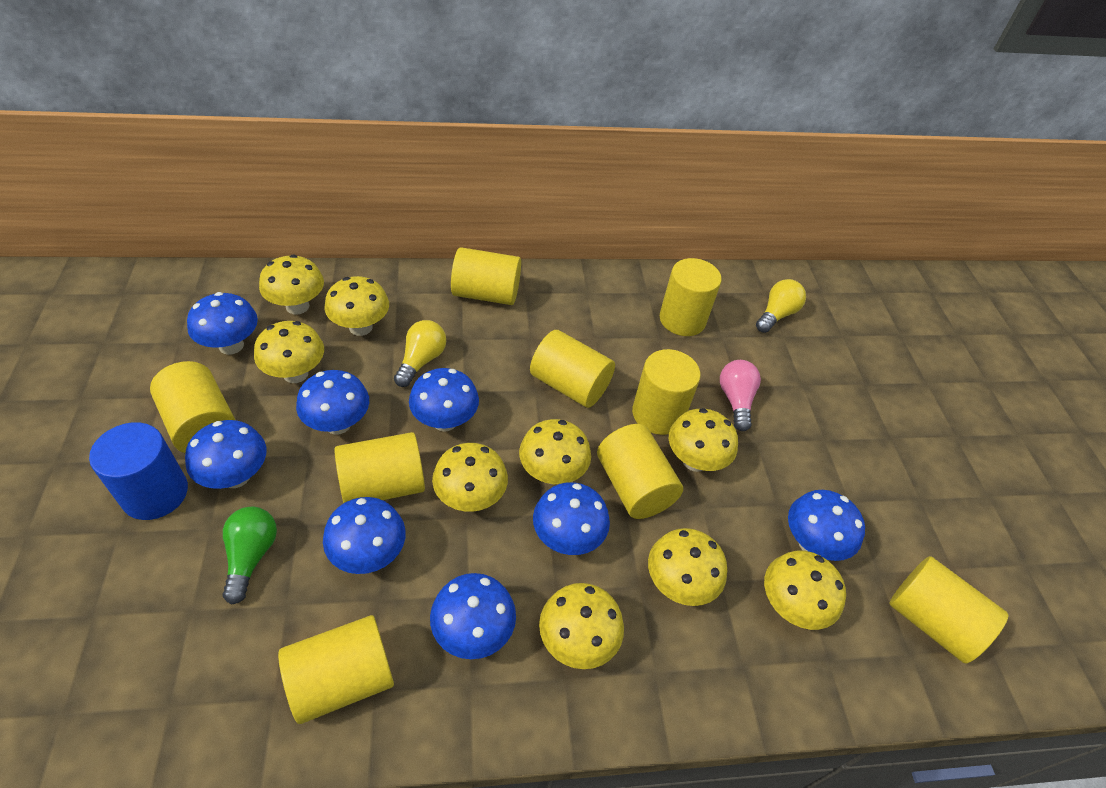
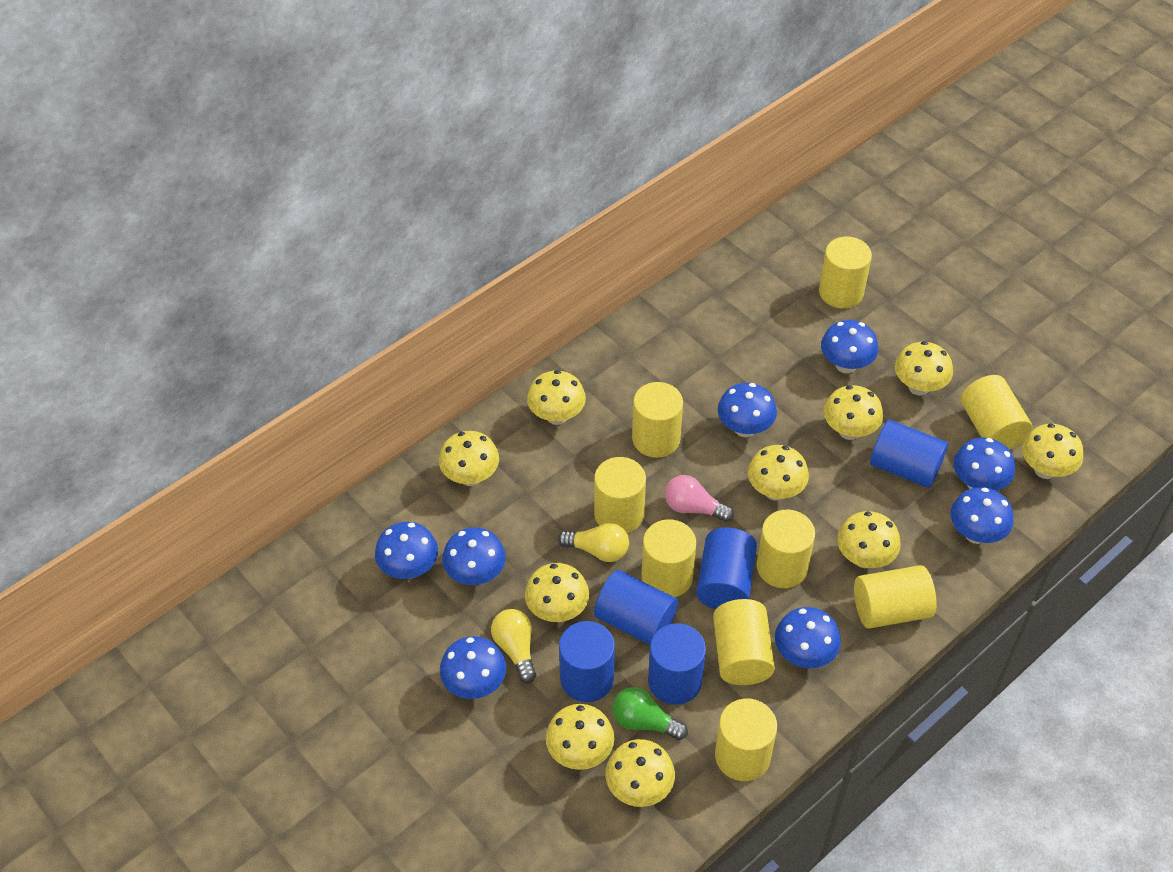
blue cylinder: [89,422,188,520] = 1 -> [559,621,615,702] [594,570,678,645] [648,623,706,705] [696,528,757,609] [870,420,948,488] = 5
yellow mushroom: [254,321,324,383] [259,255,324,314] [325,276,389,336] [432,443,508,512] [519,419,591,484] [539,583,624,669] [648,528,727,606] [669,408,738,472] [764,551,846,630] = 9 -> [439,431,499,486] [525,563,589,622] [527,370,586,425] [546,704,614,770] [605,739,675,807] [748,445,809,501] [824,385,883,440] [837,511,901,568] [895,341,953,396] [1022,424,1083,479] = 10

